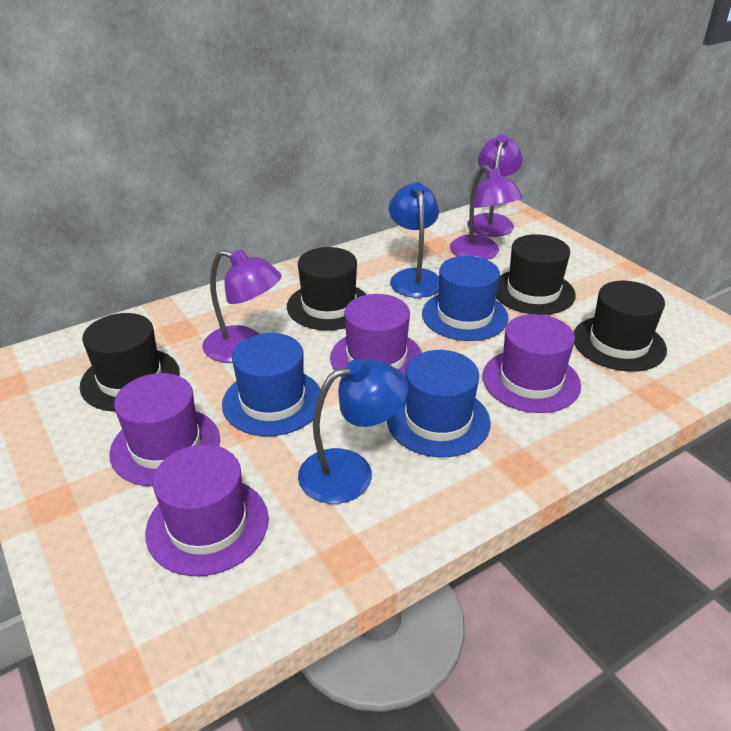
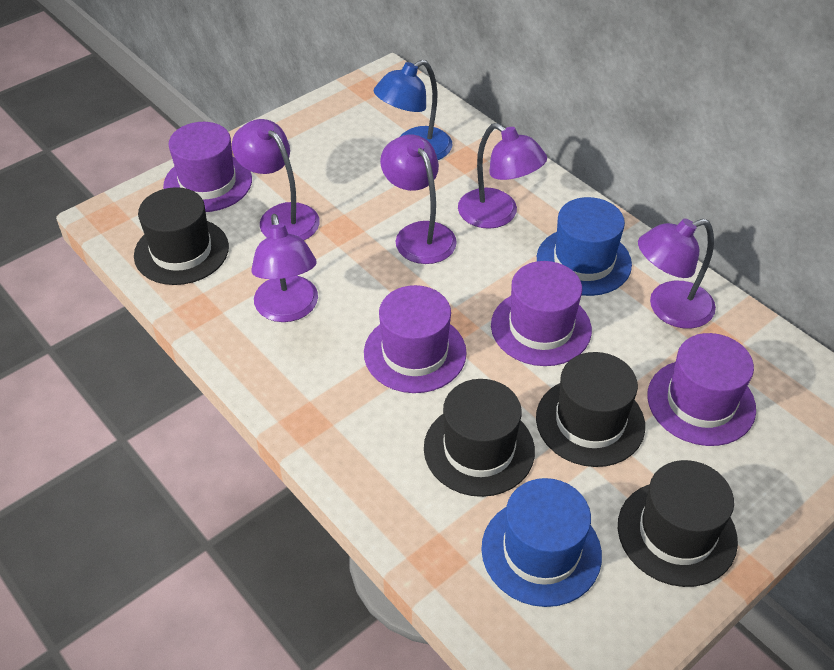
blue hat: [222,333,321,436] [387,350,491,457] [422,256,509,341] = 3 -> [481,478,602,607] [537,197,632,296] = 2
blue lamp: [298,359,409,504] [389,182,439,298] = 2 -> [374,60,453,160] = 1
purple lamp: [202,249,282,362] [450,165,523,260] [467,134,523,237] = 3 -> [232,119,320,240] [251,214,318,322] [380,135,457,264] [458,123,547,229] [638,219,716,329] = 5

